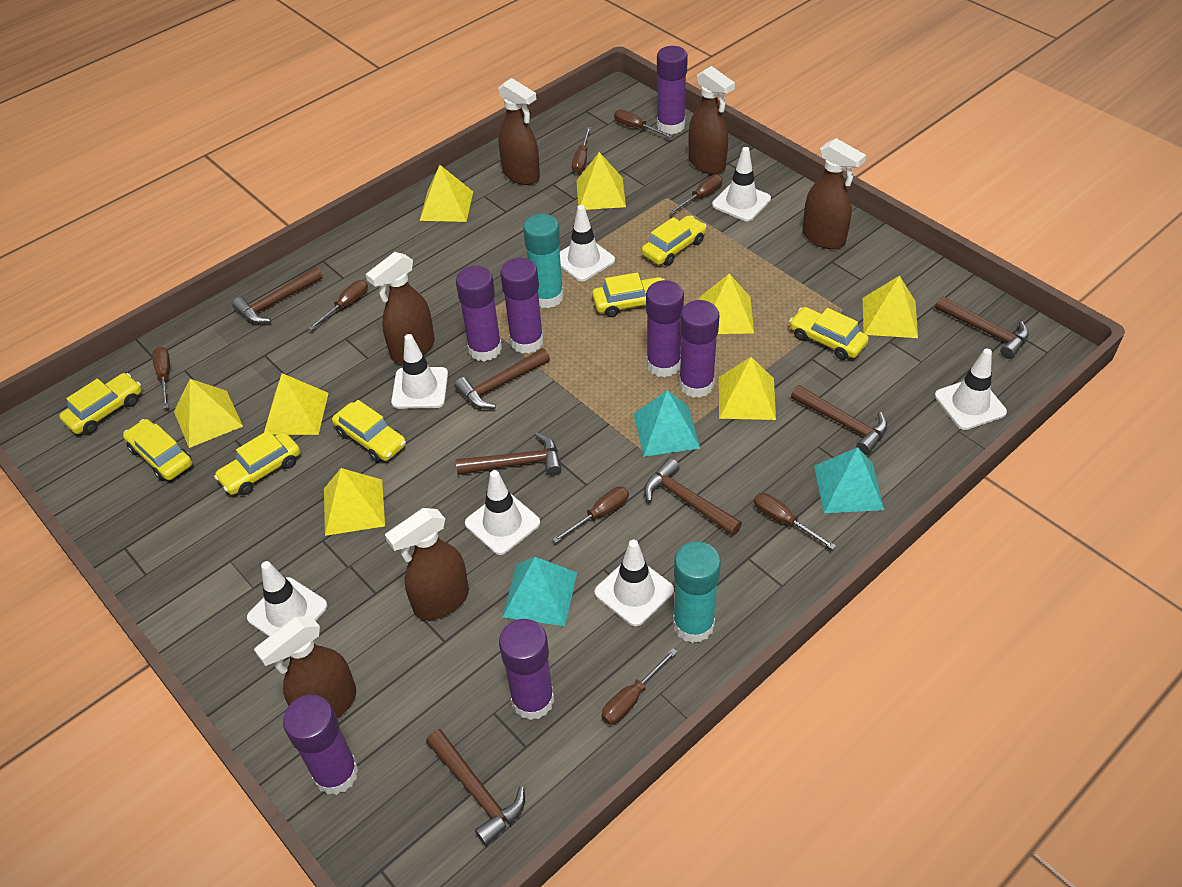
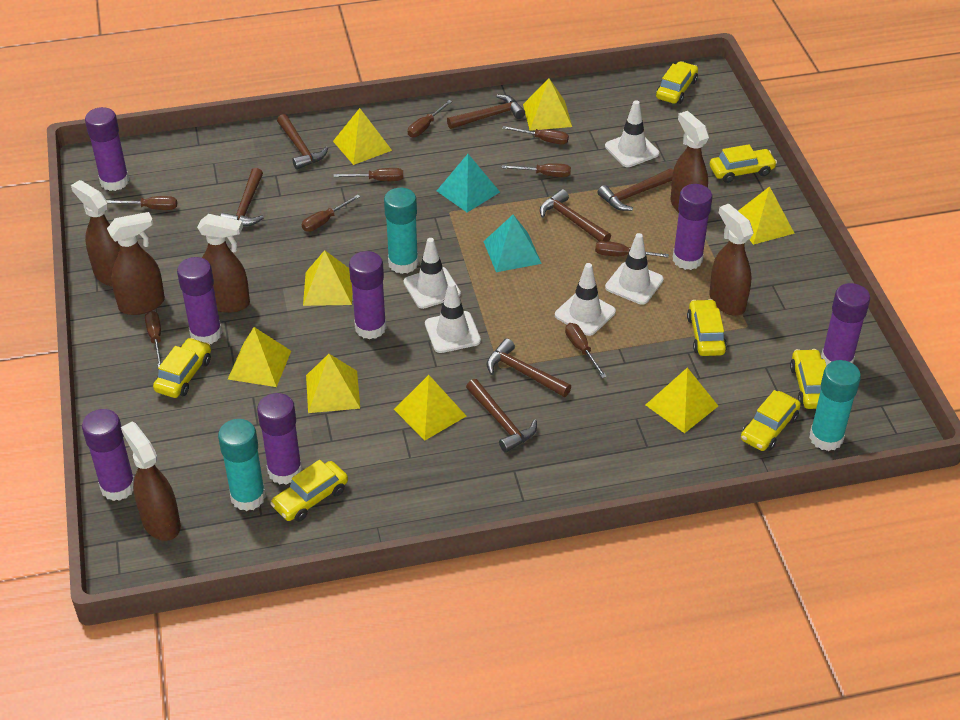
brown screwdriver: [152,347,170,409] [308,280,368,330] [552,486,629,543] [572,127,591,173] [601,648,678,725] [614,110,673,138] [669,175,723,214] [754,493,836,550] = 8 -> [106,196,177,210] [145,311,161,367] [302,195,360,232] [334,168,403,181] [408,100,452,137] [502,126,569,144] [502,163,571,177] [565,323,607,378] [595,241,669,258] = 9
turquoise glue stick: [523,214,564,308] [673,541,721,643] = 2 -> [218,419,266,511] [384,188,419,274] [809,360,861,451] = 3
turquoise pyramid: [503,557,577,626] [634,390,700,457] [814,447,884,513] = 3 -> [437,154,500,212] [483,215,542,272] = 2
white traffic cone: [247,561,328,636] [391,334,448,409] [465,470,540,555] [560,205,615,281] [594,540,674,626] [712,147,771,221] [935,349,1007,430] = 7 -> [404,238,461,309] [425,282,481,353] [555,263,616,336] [605,100,659,167] [605,233,664,305] = 5

